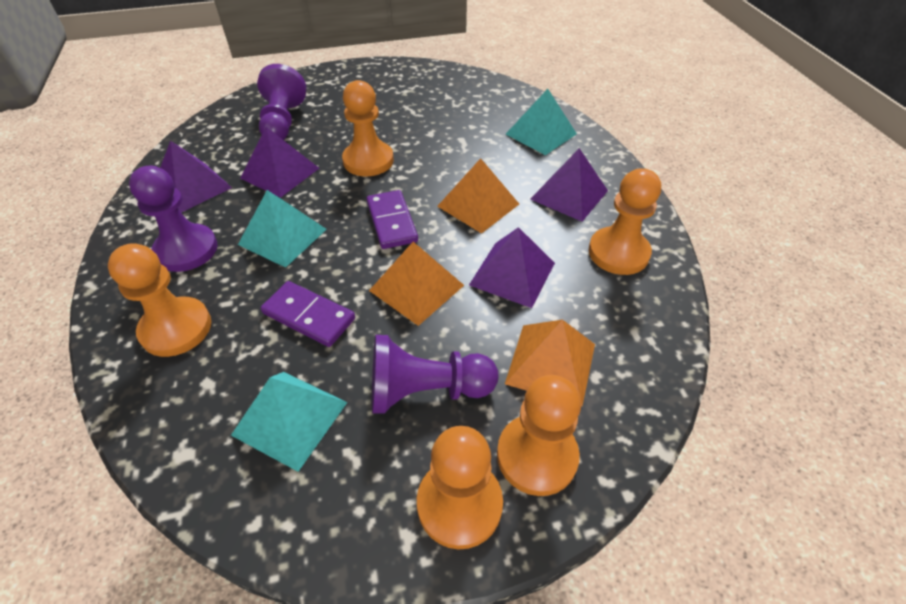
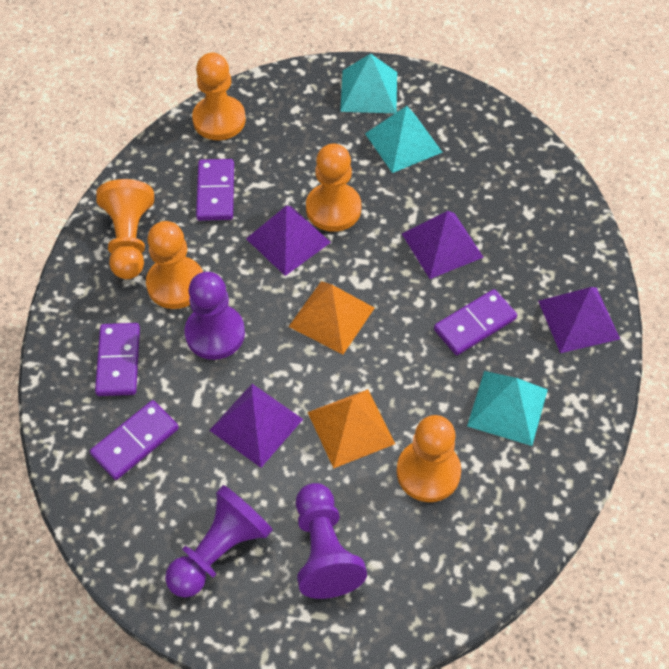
orange pyramid: [369,242,464,326] [437,158,519,234] [505,320,595,406] = 3 -> [289,281,375,355] [308,389,395,468] = 2
purple domino: [261,281,355,347] [367,190,418,249] = 2 -> [90,400,179,480] [95,323,140,396] [196,159,234,221] [434,289,517,355] = 4

